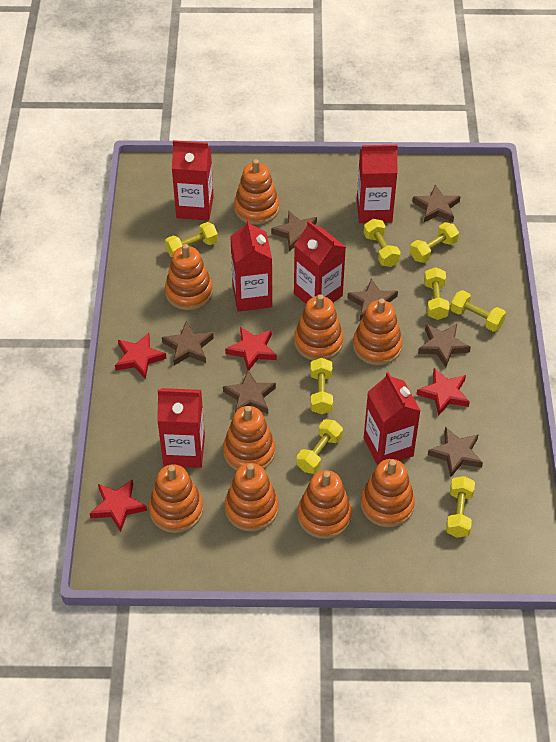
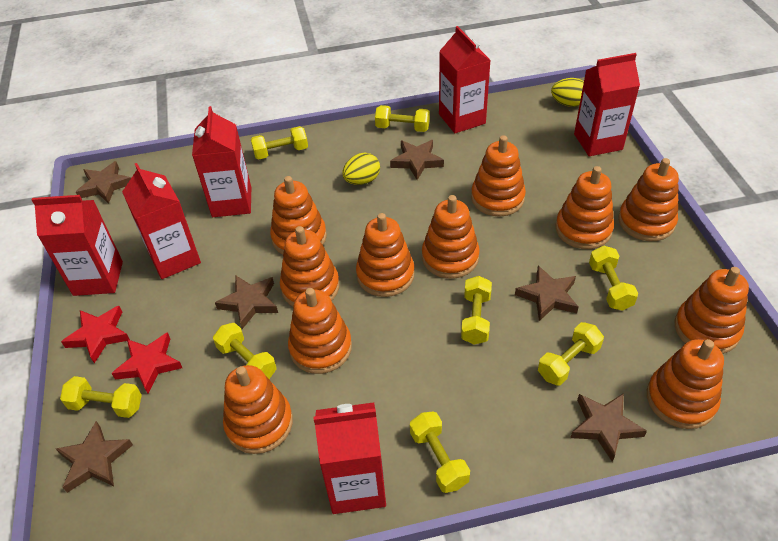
brown star: [162,321,214,365] [223,370,276,414] [271,211,317,252] [348,278,398,320] [412,185,461,222] [418,324,471,367] [428,427,483,477] = 7 -> [56,421,133,493] [76,161,131,204] [215,275,278,329] [390,140,444,180] [515,266,579,321] [570,393,647,462] = 6
orange stacking toy: [149,464,203,533] [165,244,213,310] [223,406,275,471] [225,463,279,532] [234,159,279,225] [294,294,343,360] [298,470,352,539] [353,298,403,365] [361,459,415,527] = 9 -> [223,365,293,454] [270,176,327,255] [280,226,339,306] [288,288,352,374] [356,213,415,297] [422,195,480,279] [471,135,526,217] [555,166,614,249] [618,158,679,241] [647,339,724,429] [674,267,749,354] = 11
red star: [90,479,147,532] [115,333,167,379] [225,326,277,370] [417,368,470,416] = 4 -> [61,306,130,363] [111,332,182,394] = 2
yellow egg: none = 0 -> [342,153,380,185] [551,78,584,107] = 2

